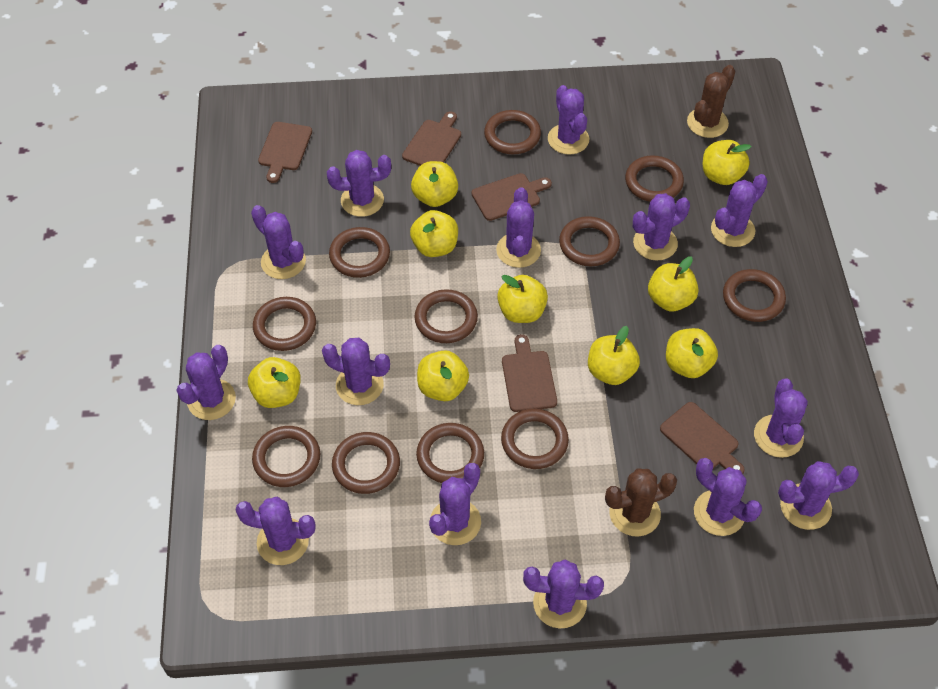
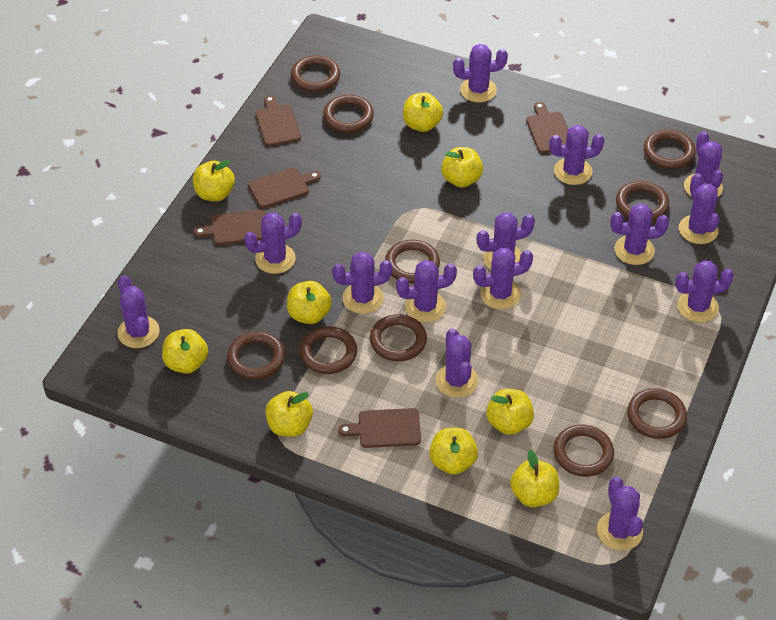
brown cactus: [605,468,677,537] [687,65,735,138] = 2 -> none = 0
brown ring: [252,426,320,487] [253,297,316,351] [329,227,390,278] [332,432,400,494] [414,289,478,343] [416,423,484,483] [484,110,541,154] [501,409,569,469] [559,216,620,266] [625,155,684,202] [723,269,786,322] = 11 -> [227,332,285,379] [291,55,340,92] [300,326,357,374] [323,95,374,133] [370,314,427,361] [385,240,440,283] [553,424,614,477] [616,181,669,222] [627,388,687,439] [644,130,696,169] = 10

